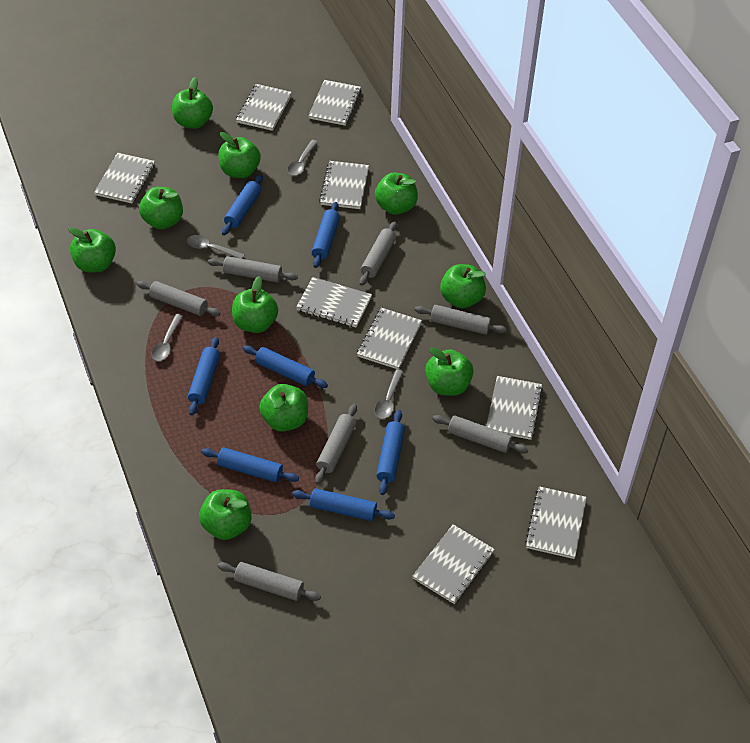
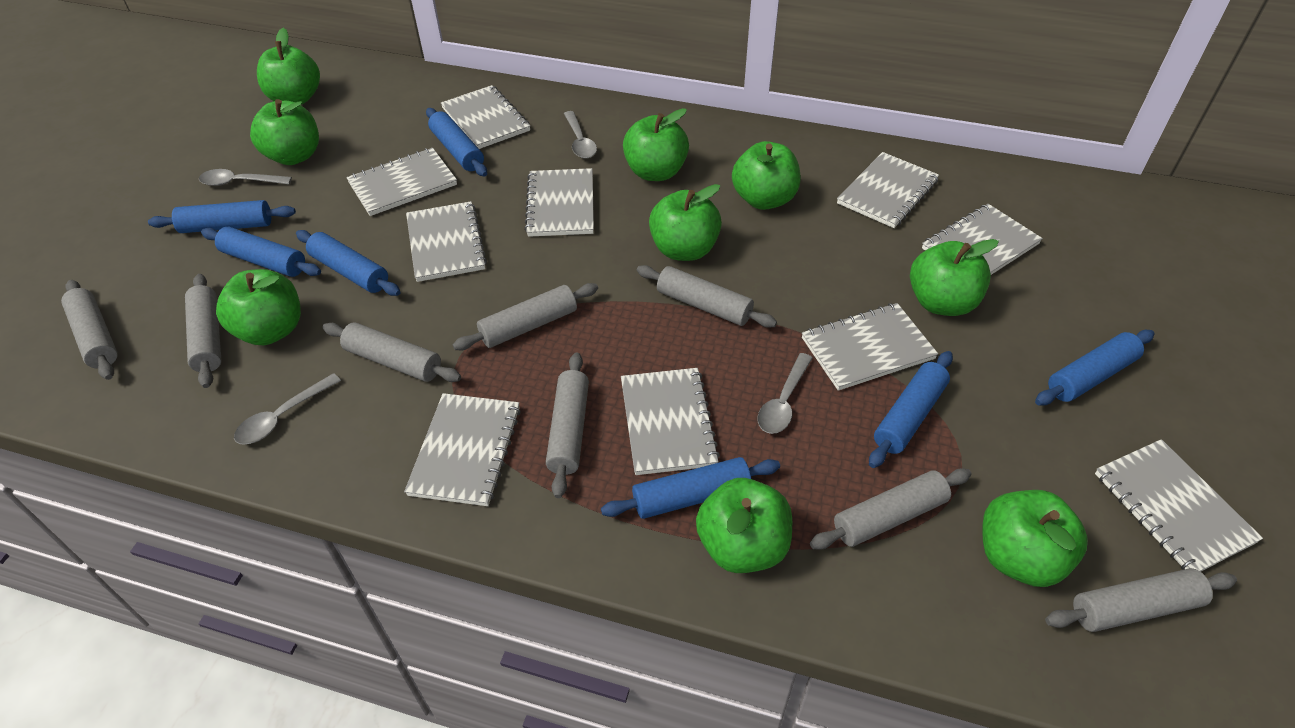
green apple: [68,228,116,273] [139,187,183,229] [172,77,213,129] [199,489,252,540] [218,132,261,178] [232,276,278,333] [259,384,308,432] [375,173,418,215] [425,347,474,396] [440,264,486,308] = 10 -> [216,269,301,345] [250,99,319,165] [257,28,320,105] [623,108,689,181] [649,184,722,261] [696,478,792,573] [732,141,801,210] [910,239,999,316] [982,490,1088,587] = 9
grey notebook: [94,153,155,203] [236,84,292,131] [296,277,372,327] [308,80,361,126] [319,161,369,209] [357,308,422,369] [412,524,495,604] [486,376,543,440] [525,486,587,559] = 9 -> [346,148,457,216] [404,393,521,506] [406,201,487,282] [441,85,530,149] [524,168,594,237] [621,368,720,475] [802,303,938,391] [837,152,939,228] [922,204,1043,275] [1095,439,1263,571] = 10
grey rolling pin: [137,281,220,316] [208,256,298,283] [217,562,321,601] [315,404,357,484] [359,221,397,286] [415,305,507,335] [432,415,528,453] = 7 -> [61,280,118,380] [185,274,221,388] [323,322,461,382] [453,283,598,350] [546,353,589,498] [637,265,777,328] [810,468,971,550] [1045,568,1237,632] = 8

